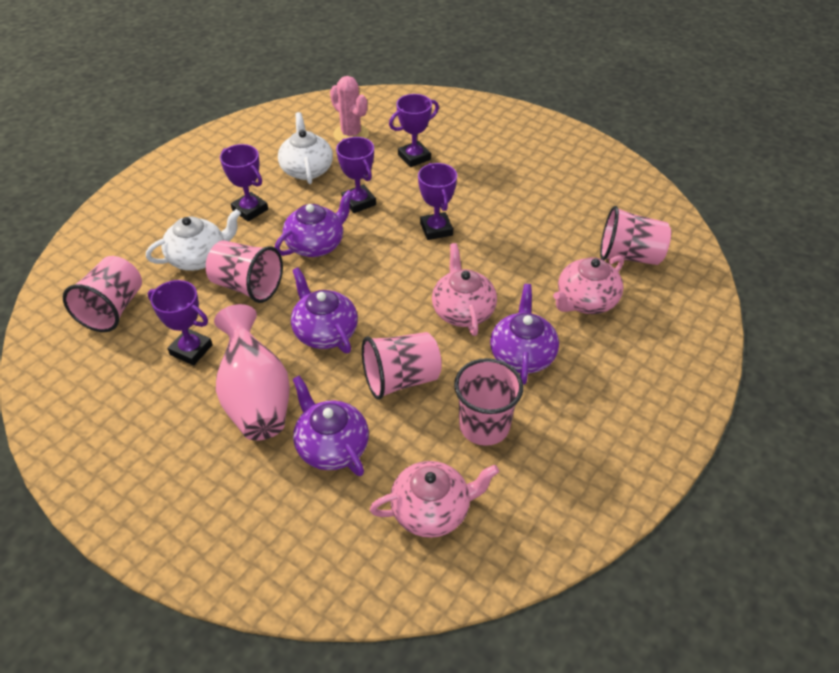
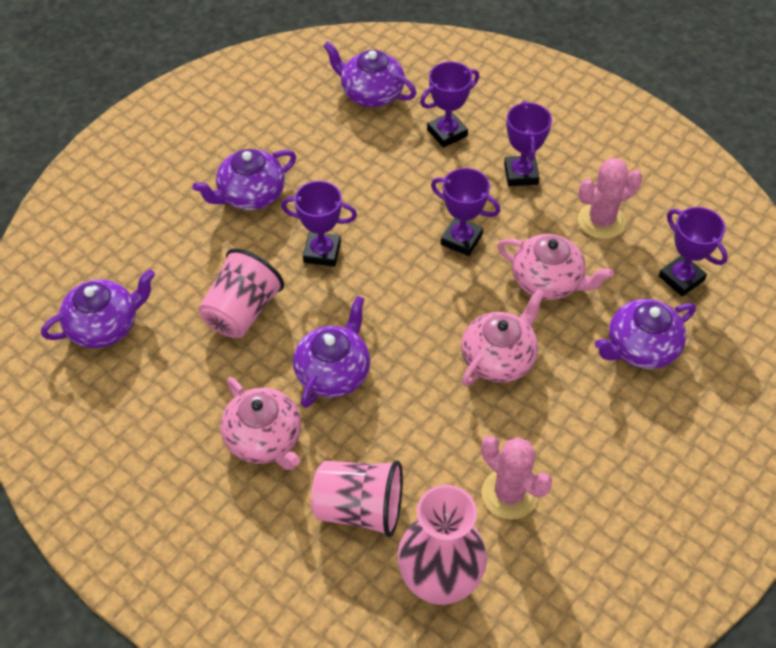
pink cactus: [330,76,369,142] = 1 -> [481,436,552,520] [578,158,642,239] = 2
pink cup: [63,256,142,332] [206,241,283,303] [362,332,442,400] [454,358,523,446] [600,206,671,265] = 5 -> [198,248,284,338] [311,460,403,537] = 2
purple teapot: [275,190,353,257] [291,267,358,353] [293,376,369,476] [490,284,559,385] = 4 -> [41,269,155,348] [193,149,296,210] [293,296,370,408] [323,41,416,107] [595,299,696,369] = 5
white teapot: [146,209,241,271] [278,112,333,184] = 2 -> none = 0

